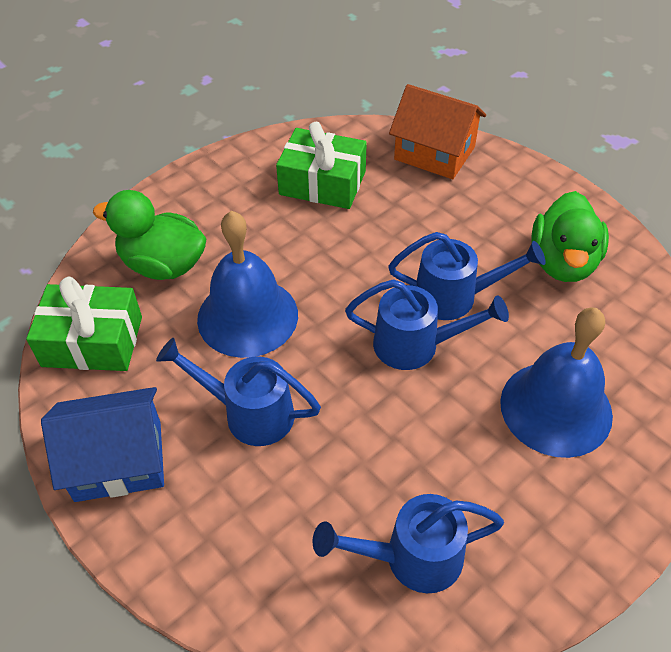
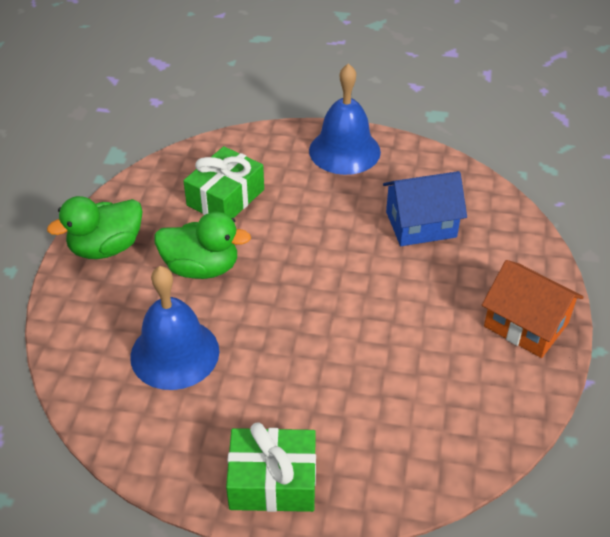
blue watering can: [156,338,321,446] [312,494,504,593] [345,279,509,370] [388,232,546,320] = 4 -> none = 0

